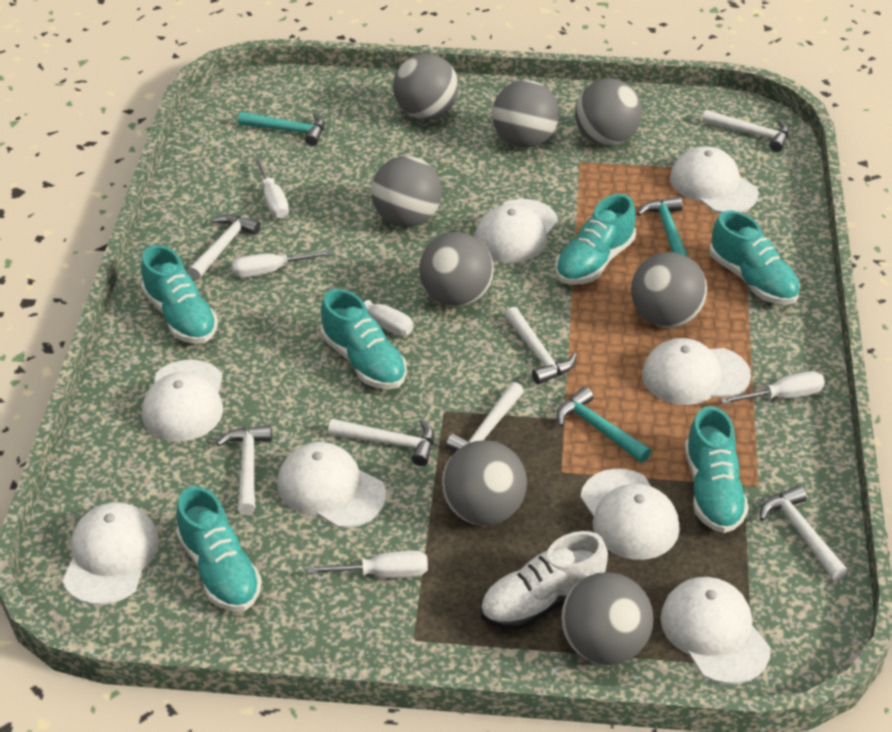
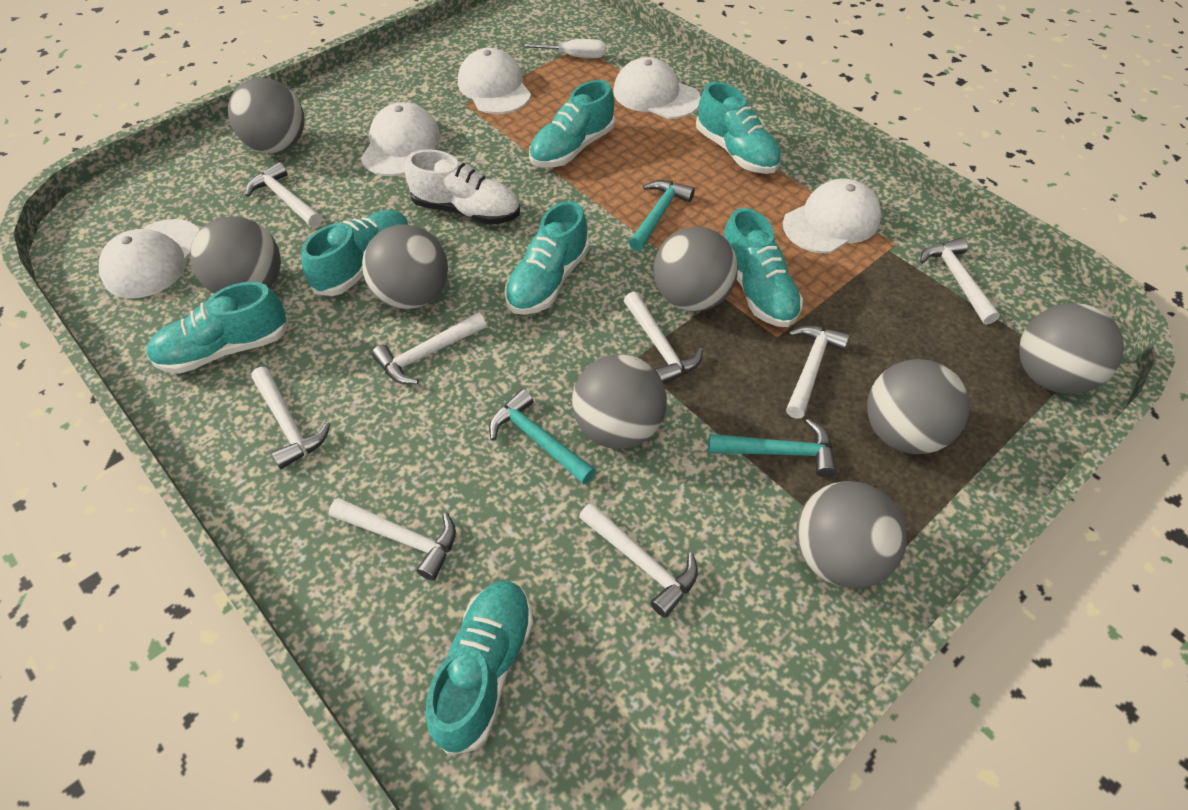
turquoise shoe: [141,245,218,344] [176,486,262,612] [320,289,407,389] [555,194,636,285] [685,406,749,533] [709,210,800,305] = 6 -> [146,282,289,374] [301,210,410,296] [426,581,533,756] [504,201,590,315] [529,80,615,167] [696,82,782,174] [724,208,803,327] = 7
white cap: [62,502,159,605] [142,359,223,441] [277,442,386,528] [475,199,558,263] [580,469,680,560] [642,338,751,405] [660,577,770,684] [670,146,759,213] = 8 -> [99,219,199,298] [361,102,440,176] [458,48,531,114] [613,57,701,119] [783,179,881,253] = 5
white hammer: [188,214,261,280] [216,425,272,515] [328,419,434,466] [446,382,524,452] [504,307,577,385] [702,110,789,152] [760,485,848,581] = 7 -> [245,162,322,227] [251,367,331,469] [329,498,456,581] [372,312,487,384] [579,503,698,618] [623,292,703,384] [786,325,850,419] [920,238,1000,324] = 8
white screwdriver: [232,250,332,278] [254,157,289,218] [307,550,428,578] [327,285,413,336] [720,371,825,404] = 5 -> [520,39,606,58] = 1

